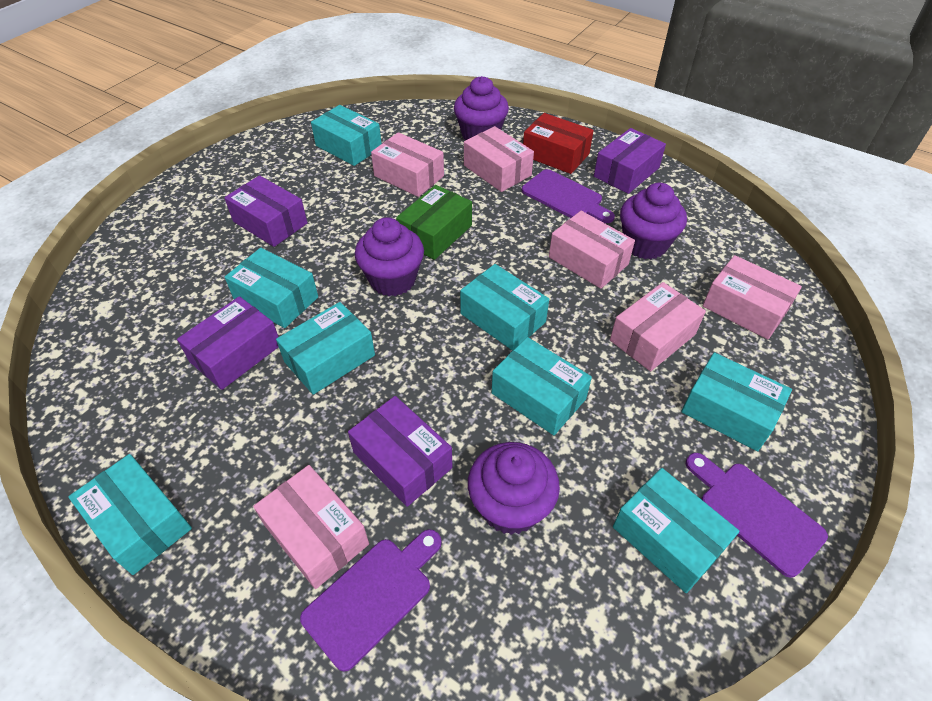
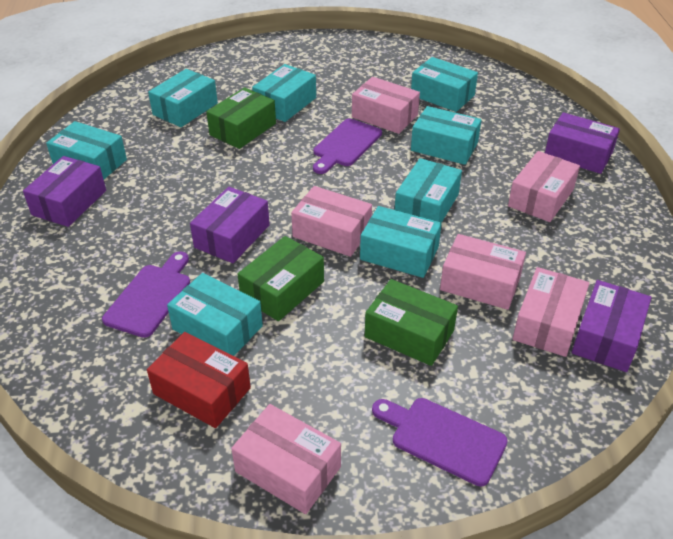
green box: [396,185,472,260] = 1 -> [206,87,276,149] [238,236,324,321] [365,279,458,366] = 3
purple cupcake: [355,217,424,296] [454,76,509,140] [468,442,560,535] [620,183,687,259] = 4 -> none = 0

